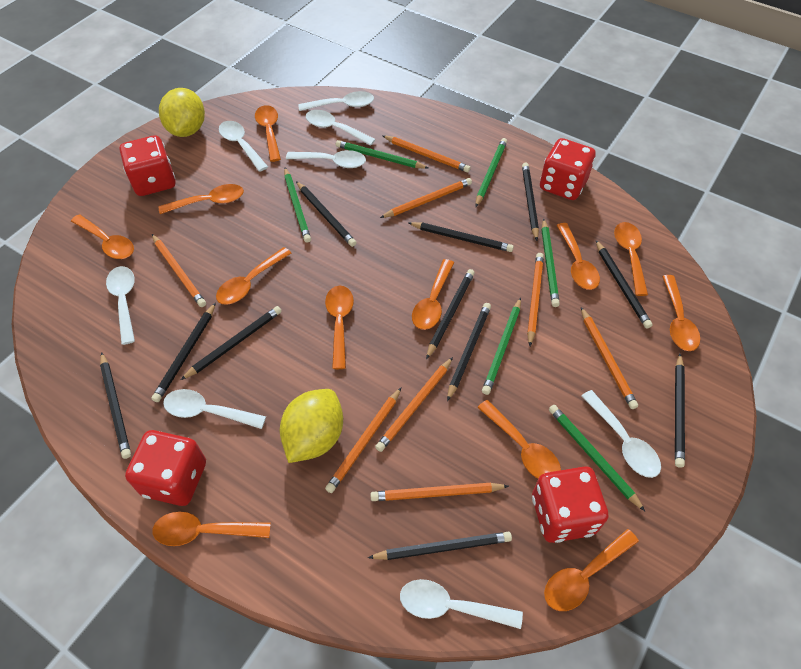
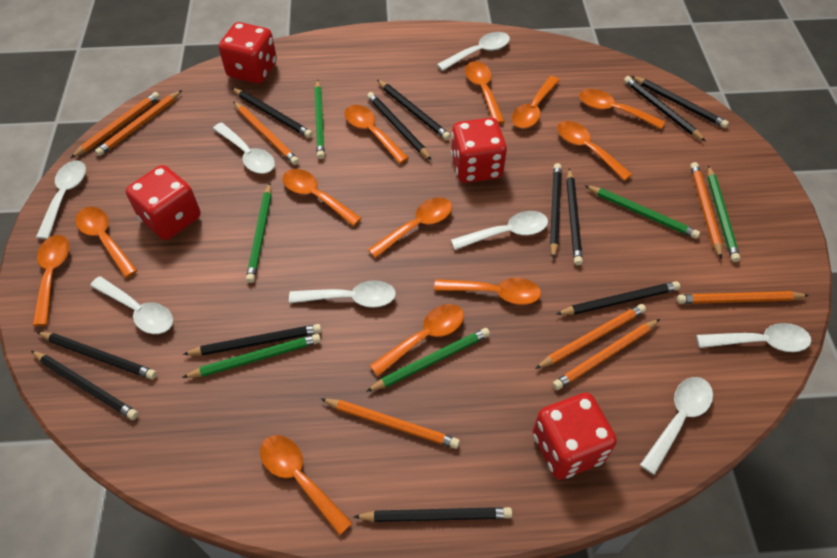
black pencil: [100,352,131,459] [151,302,216,402] [181,306,282,380] [296,181,356,247] [368,532,512,560] [408,222,514,252] [426,269,475,359] [447,303,491,401] [522,163,539,241] [596,240,652,329] [675,354,685,468] = 11 -> [31,351,138,420] [37,332,157,380] [183,324,322,356] [232,88,313,138] [354,507,512,522] [367,92,432,160] [377,80,451,140] [550,163,562,260] [556,281,680,315] [566,168,583,265] [624,76,706,141] [632,76,729,128] = 12
yellow lemon: [159,88,205,137] [280,389,343,463] = 2 -> none = 0

